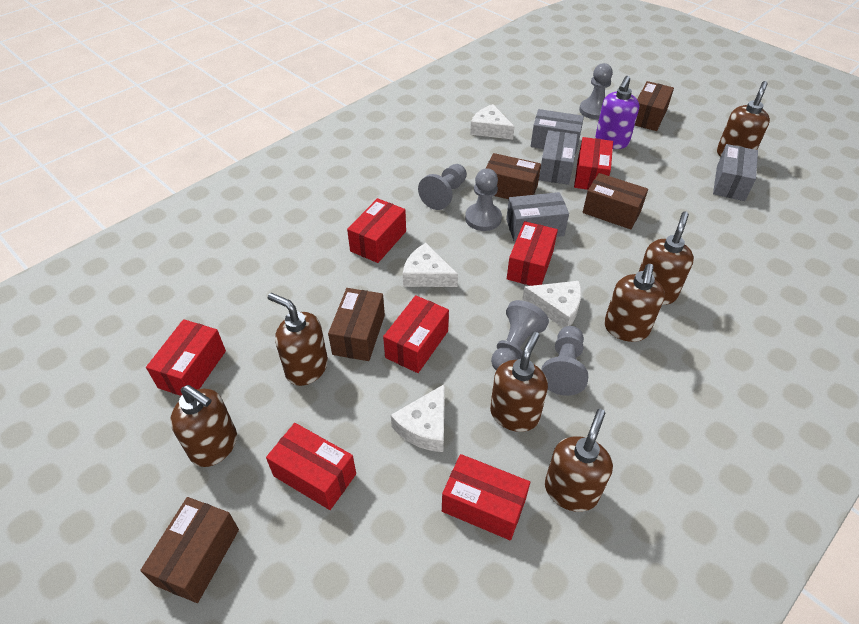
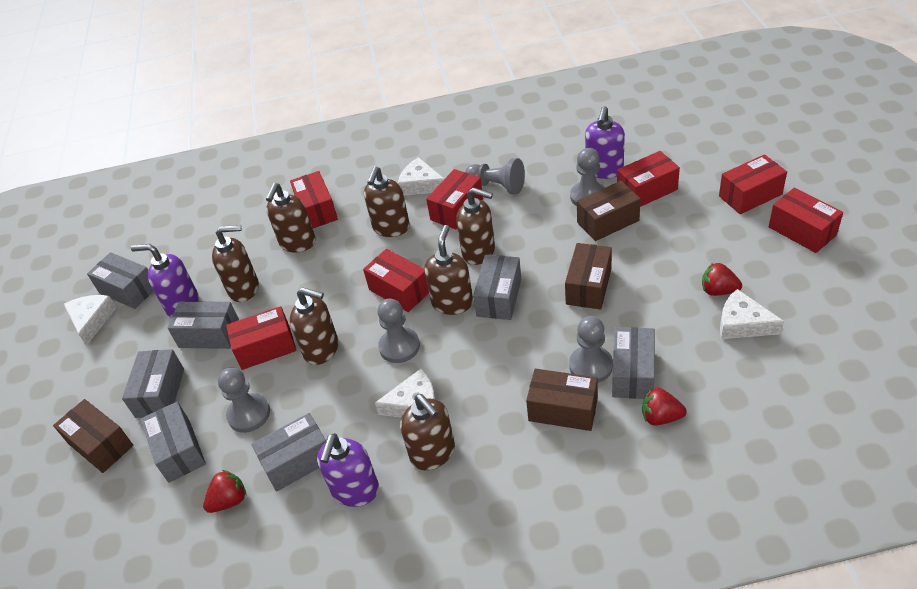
brown box: [140,497,239,603] [328,288,385,361] [485,153,541,199] [583,173,648,229] [635,81,674,131] = 5 -> [53,399,133,473] [526,369,598,431] [565,243,612,310] [577,181,641,241] = 4
grey box: [506,192,569,241] [531,109,584,154] [539,130,578,185] [713,144,758,201] = 4 -> [87,252,153,309] [122,349,184,418] [140,402,206,483] [167,301,239,349] [252,413,326,492] [473,255,521,320] [612,327,655,399] = 7
purple soap dispenser: [595,76,639,149] = 1 -> [131,244,199,318] [317,433,379,507] [585,106,625,179] = 3
red strawberry: none = 0 -> [203,470,247,513] [642,388,687,426] [702,263,742,296] = 3

